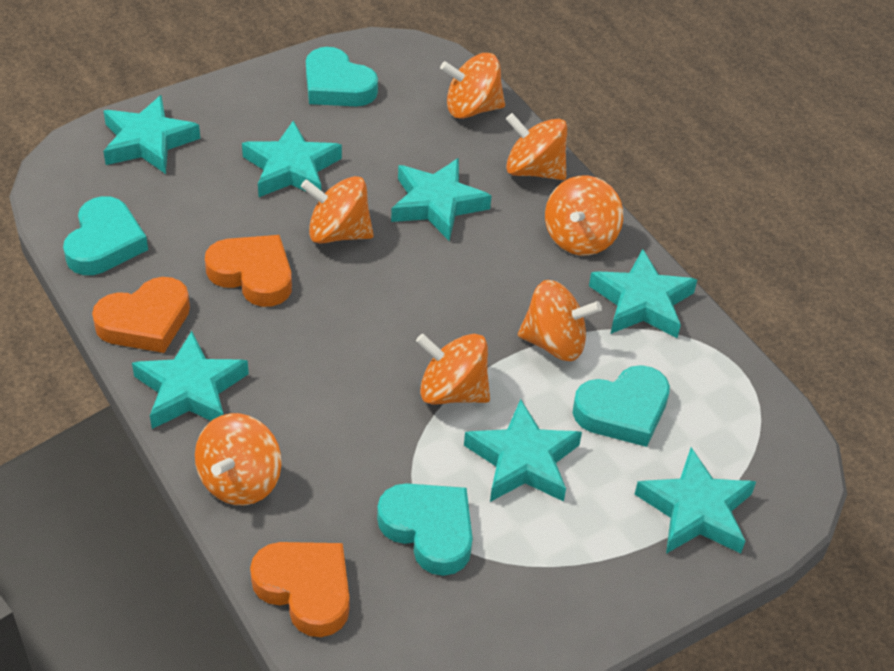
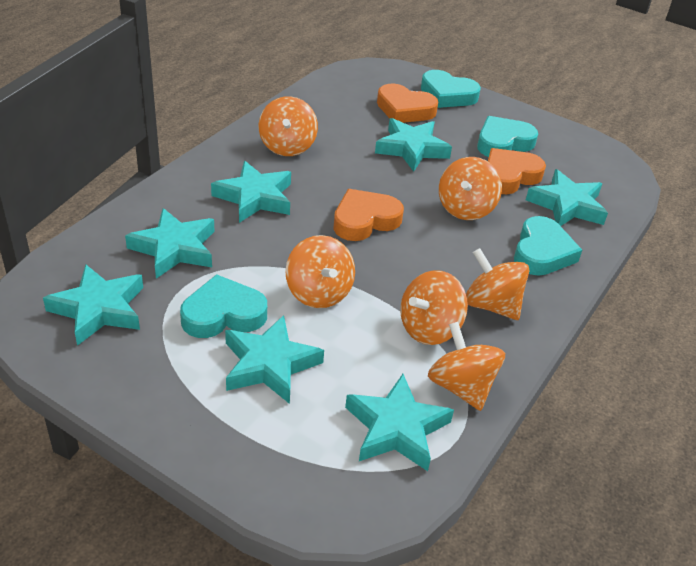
orange spinning top: [195,413,282,505] [301,176,374,243] [416,334,490,405] [440,53,505,119] [506,113,567,180] [518,280,602,361] [545,176,623,255] = 7 -> [259,96,318,156] [285,235,355,308] [400,270,468,345] [428,322,505,411] [439,157,502,220] [466,248,530,320] = 6

